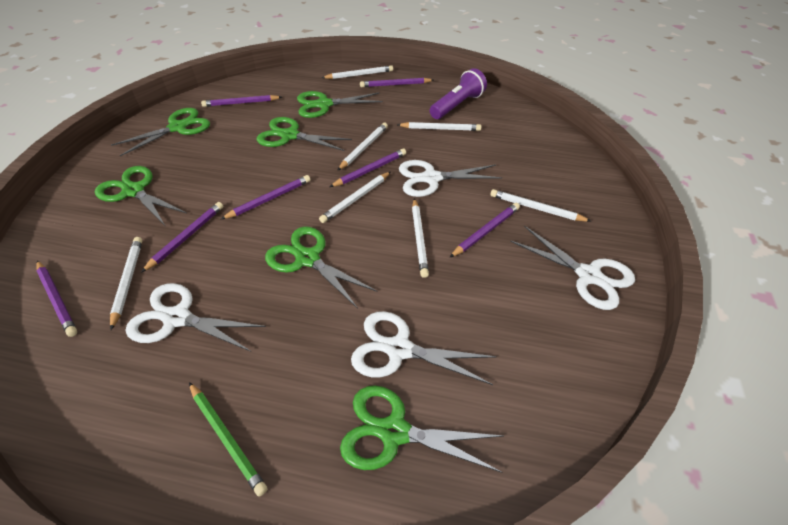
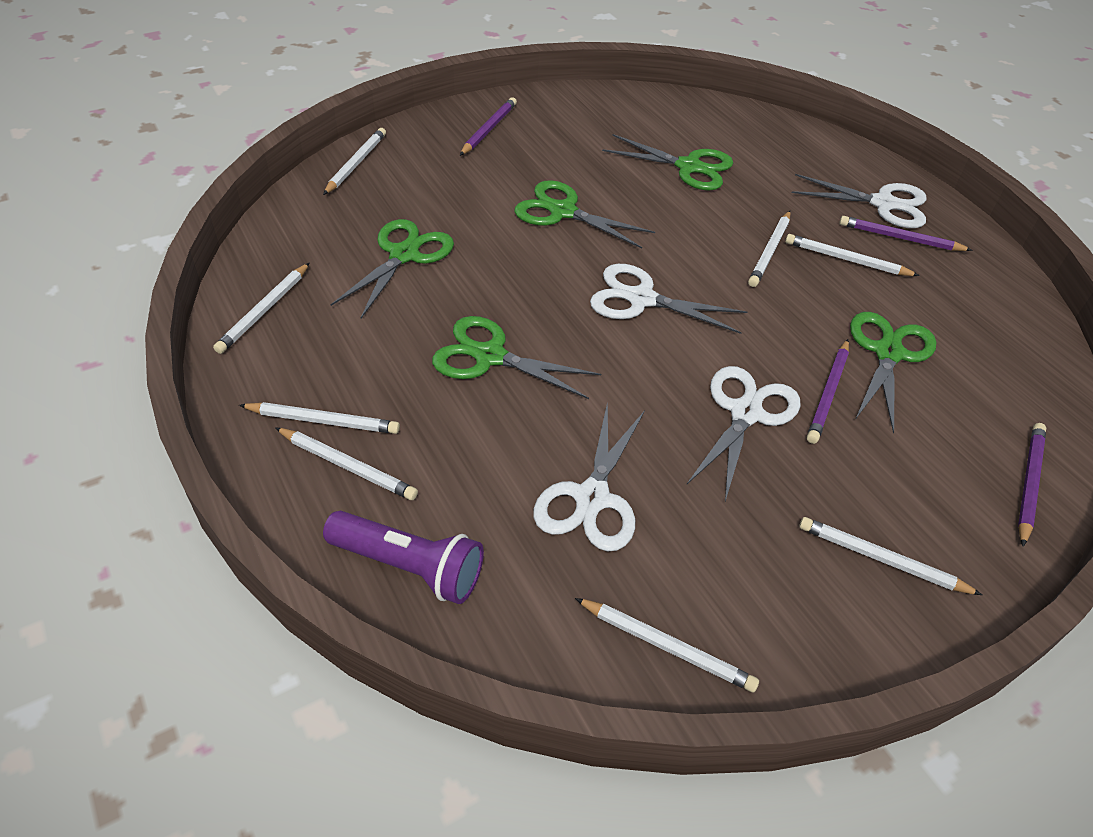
green pencil: [189,382,267,497] = 1 -> none = 0
green scissors: [95,166,187,225] [111,108,210,156] [257,117,352,151] [265,227,378,309] [297,91,383,118] [340,386,503,473] = 6 -> [331,219,454,318] [432,316,601,399] [514,180,655,249] [602,134,733,191] [850,312,936,433] = 5
purple pencil: [36,261,77,337] [141,202,223,273] [201,95,282,107] [220,175,311,220] [330,148,406,187] [360,78,433,87] [449,203,520,258] = 7 -> [460,97,517,156] [807,339,849,444] [840,216,973,251] [1018,423,1046,547] = 4
white pencil: [110,237,142,330] [319,172,391,223] [321,65,393,79] [337,123,388,171] [397,122,481,131] [412,198,429,278] [490,189,592,222] = 7 -> [213,263,309,354] [239,402,400,434] [275,427,418,500] [323,128,386,195] [575,598,759,692] [748,211,790,287] [785,234,920,276] [799,517,982,595] = 8

